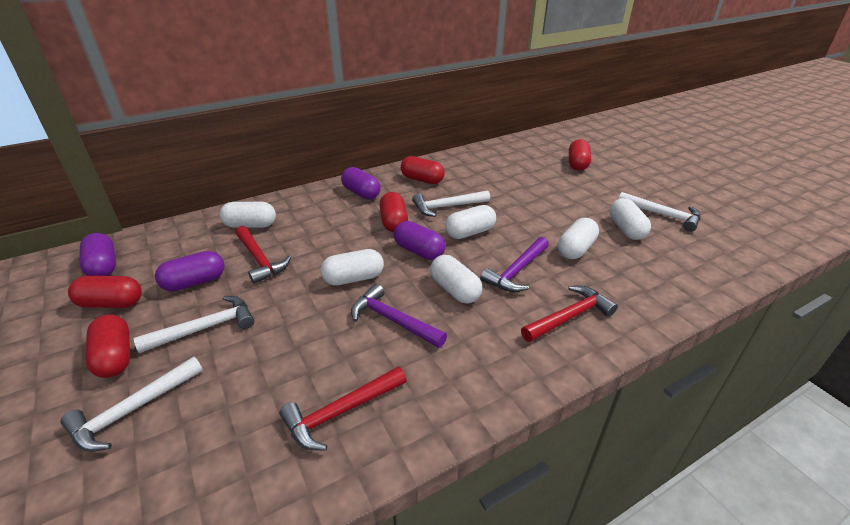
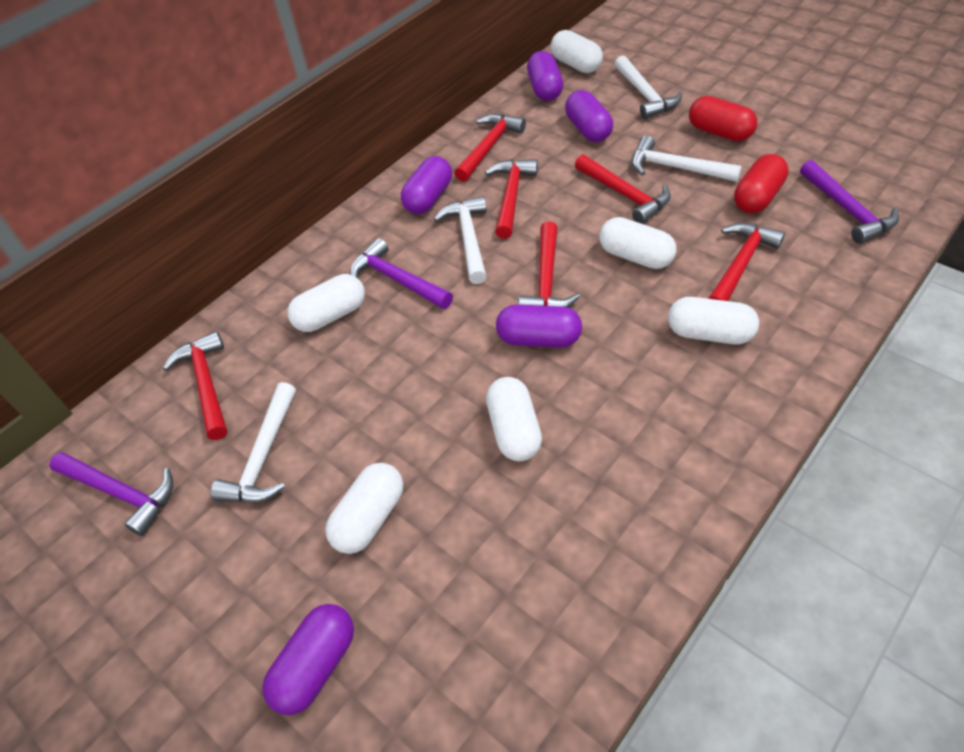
purple capsule: [80,233,116,276] [155,251,225,291] [341,167,381,200] [394,221,446,260] = 4 -> [262,604,354,715] [401,156,452,214] [496,305,582,348] [527,51,563,101] [565,90,613,142] = 5
purple hammer: [351,284,447,348] [480,237,549,292] = 2 -> [50,452,173,536] [350,238,453,309] [800,160,899,244] = 3
red capsule: [68,276,142,308] [85,314,130,378] [379,192,408,232] [401,156,444,184] [569,139,591,171] = 5 -> [689,96,757,141] [734,154,789,214] = 2
red hammer: [235,226,291,284] [279,366,407,451] [521,286,618,342] = 3 -> [163,331,227,440] [454,114,526,182] [485,159,538,239] [518,222,580,308] [575,154,671,224] [708,223,785,301] = 6

